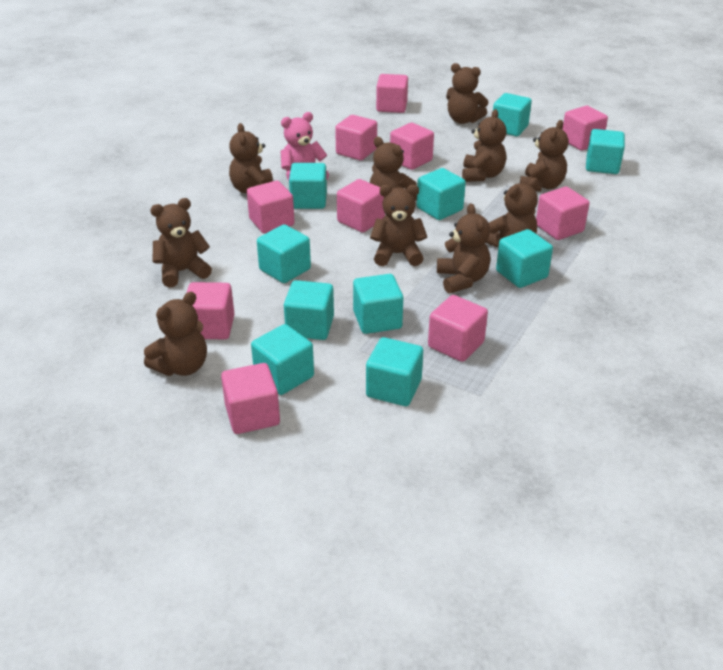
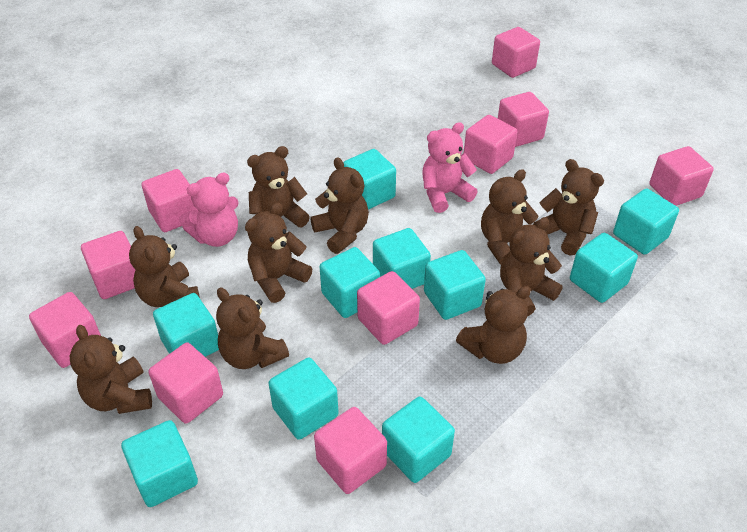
pink teddy bear: [281,112,329,181] = 1 -> [179,173,239,247] [422,122,478,213] = 2

